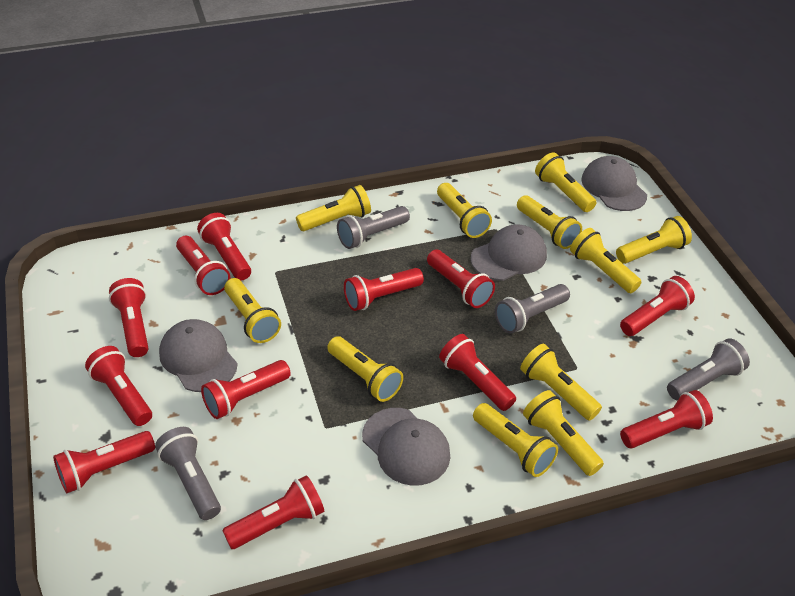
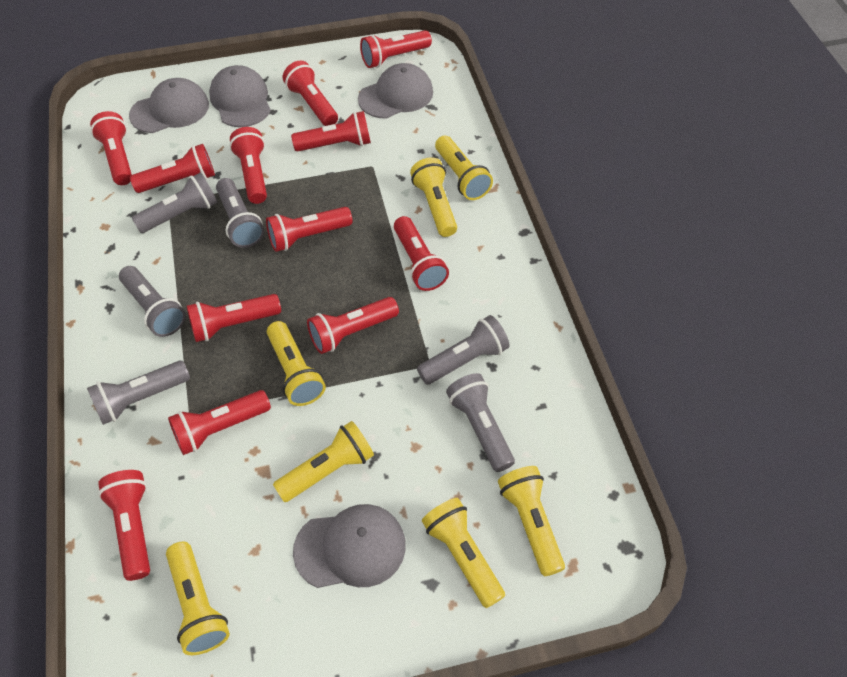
grey flashlight: [155,427,221,520] [337,206,410,249] [495,284,570,334] [667,338,750,400] = 4 -> [87,361,190,425] [119,266,186,337] [132,173,217,233] [216,178,264,248] [417,315,510,385] [446,373,515,472] = 6
yellow flashlight: [224,278,281,343] [296,185,371,231] [327,336,403,402] [437,183,492,238] [473,403,558,477] [517,195,582,249] [520,344,602,421] [523,390,604,476] [535,152,597,212] [570,228,642,293] [616,216,692,264] = 11 -> [166,542,230,655] [267,321,326,406] [273,421,374,502] [410,157,457,237] [422,498,505,608] [435,136,493,200] [498,466,565,576] = 7

